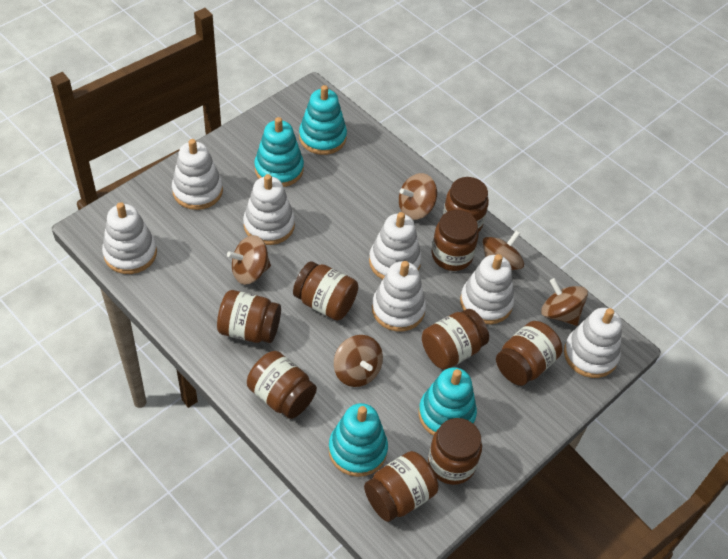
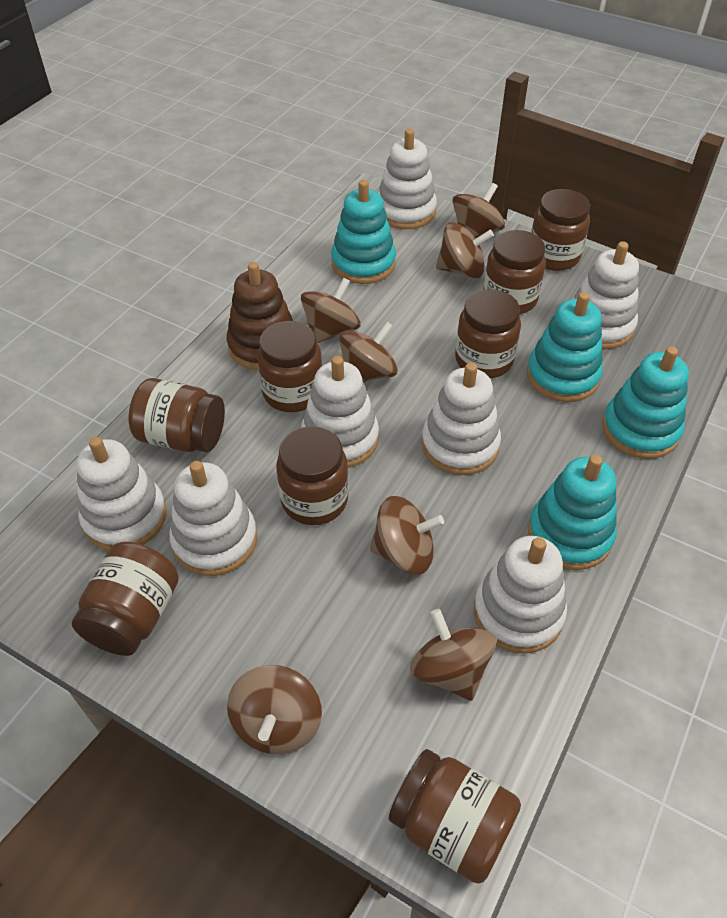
brown jar: [217,290,281,343] [247,351,317,419] [293,261,358,320] [364,451,438,522] [422,309,489,370] [428,418,482,485] [432,210,479,271] [443,177,489,232] [496,321,563,386] = 9 -> [72,542,179,656] [129,378,225,452] [257,321,322,412] [276,426,349,525] [389,749,521,884] [455,289,521,378] [483,230,546,314] [531,189,590,271] = 8
brown spinning top: [227,235,271,285] [334,335,383,387] [399,173,437,220] [483,230,524,270] [541,278,588,326] = 5 -> [227,665,322,754] [301,278,361,343] [339,322,398,382] [370,496,444,575] [410,609,496,701] [436,222,494,278] [452,183,505,238] = 7
brown stacking toy: none = 0 -> [227,262,293,371] = 1

